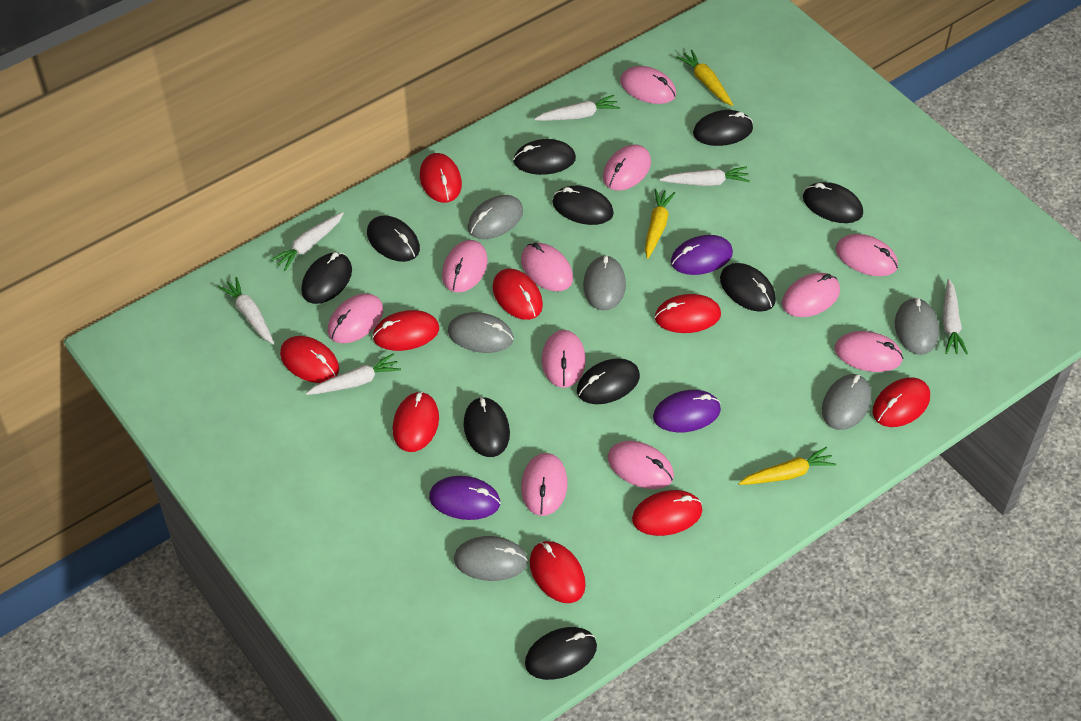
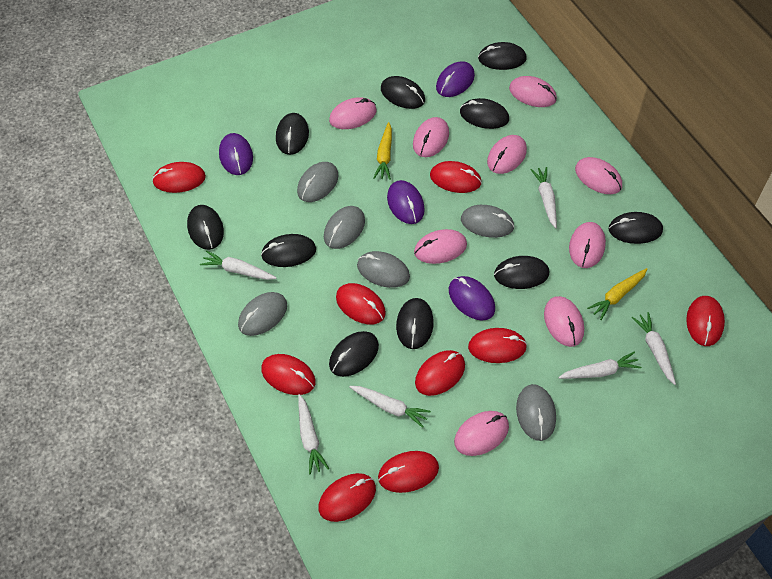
pink mouse: [328,293,383,343] [442,240,488,293] [521,243,573,291] [521,453,567,516] [542,330,586,388] [603,144,651,191] [608,441,674,489] [620,66,676,104] [782,273,840,317] [835,331,903,372] [836,234,898,276] = 11 -> [329,97,377,129] [413,117,449,157] [414,229,467,264] [454,411,509,456] [487,135,527,174] [509,76,557,107] [544,296,584,347] [569,222,606,268] [575,157,622,194] = 9
purple mouse: [429,476,501,520] [653,390,721,432] [671,235,733,275] = 3 -> [219,133,253,175] [387,180,425,224] [436,61,475,97] [449,276,495,321] = 4
yellow carrot: [645,189,675,259] [676,50,733,106] [738,447,836,485] = 3 -> [374,122,392,180] [587,268,647,320] = 2

